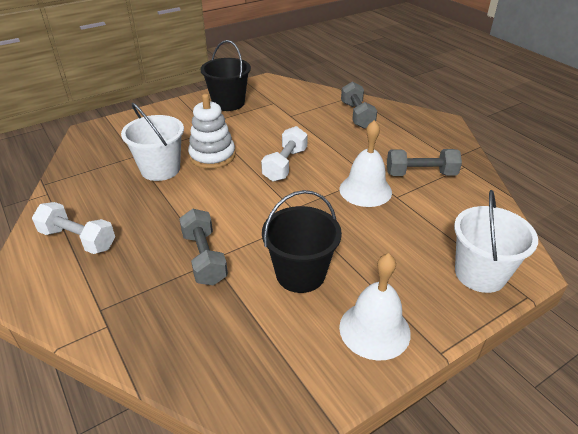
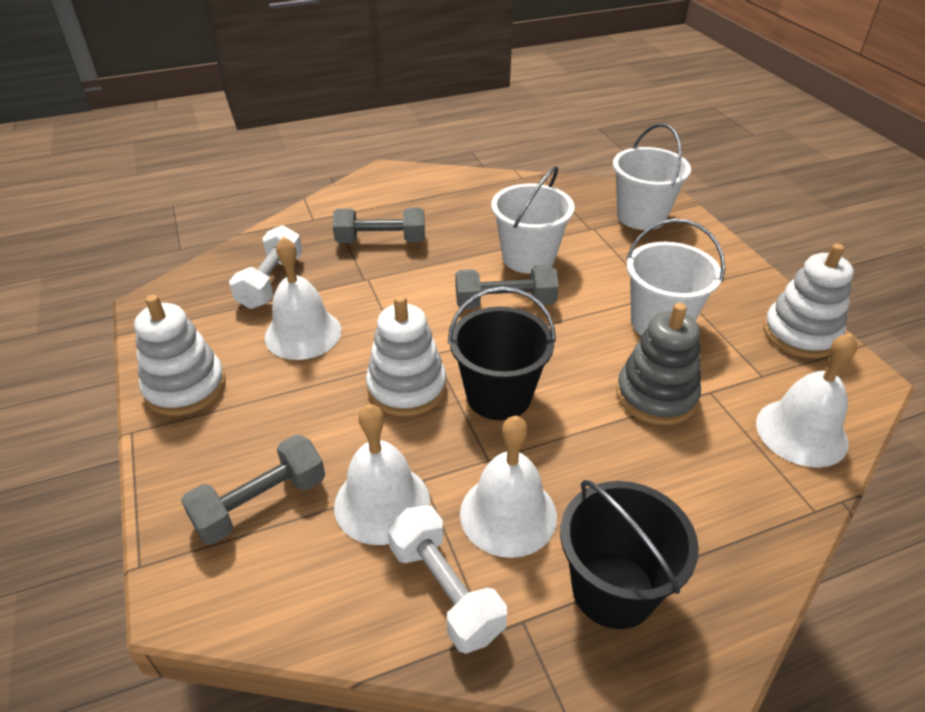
grey stacking toy: none = 0 -> [616,303,701,425] = 1
white bell: [339,253,411,361] [340,120,392,207] = 2 -> [265,237,341,360] [334,404,430,545] [460,416,557,558] [756,333,857,467] = 4
white bucket: [121,103,184,181] [454,190,538,293] = 2 -> [491,166,575,274] [613,124,691,230] [626,219,725,336] = 3
white stacking toy: [188,94,236,169] = 1 -> [134,295,226,416] [366,295,446,416] [763,244,854,358] = 3

